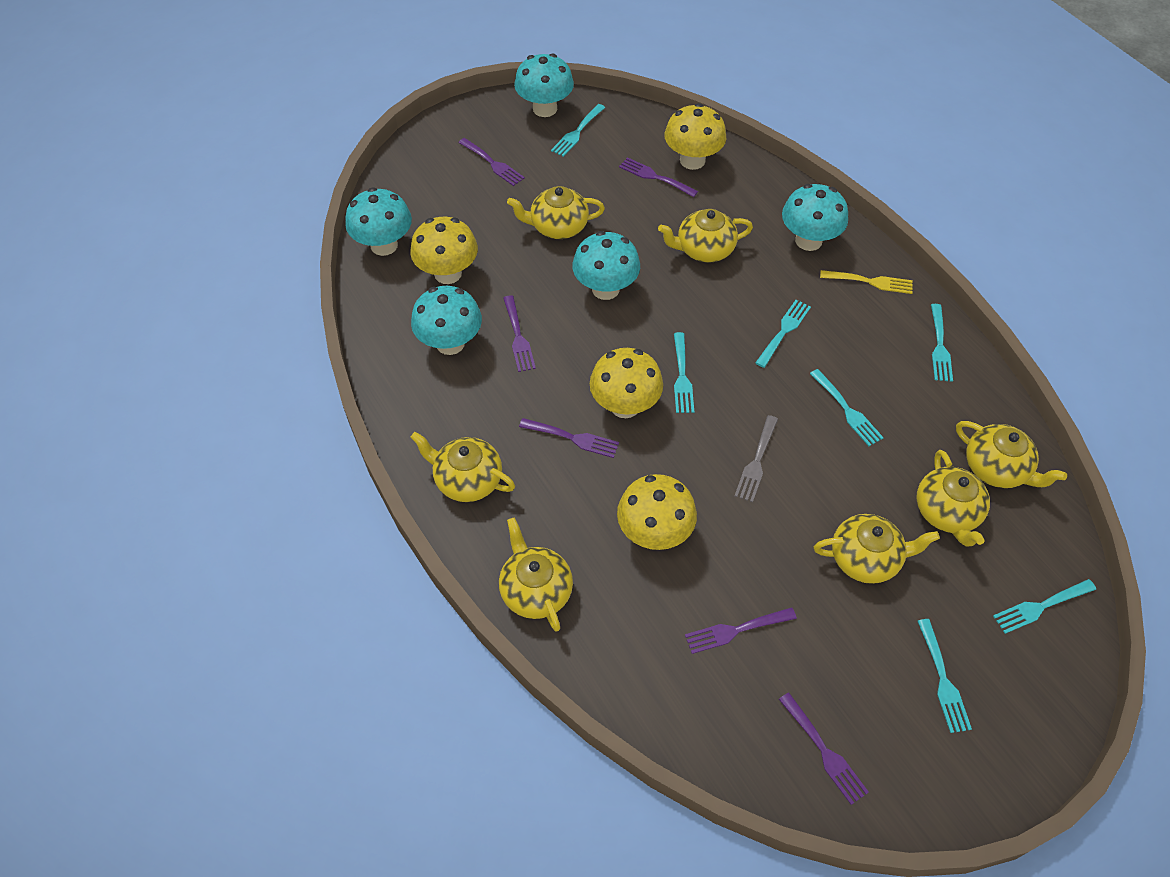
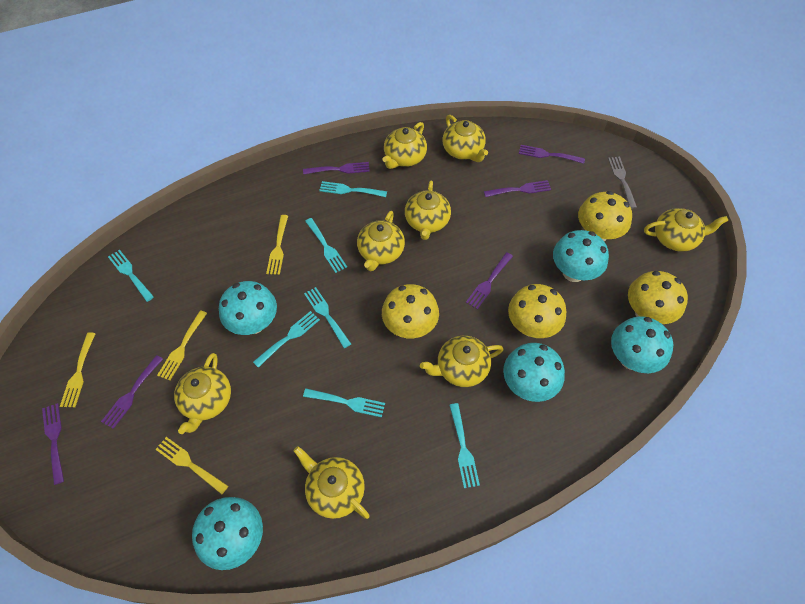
yellow fork: [820,270,913,294] = 1 -> [60,332,96,407] [155,437,228,494] [157,310,207,380] [266,215,288,275] = 4
yellow teapot: [410,432,515,502] [499,517,573,632] [507,186,605,239] [658,209,753,263] [814,514,940,584] [916,450,990,547] [956,421,1067,488] = 7 -> [174,353,231,434] [293,446,370,519] [357,211,405,271] [383,122,427,169] [405,181,451,240] [420,336,504,387] [443,115,488,162] [644,208,728,252] = 8

